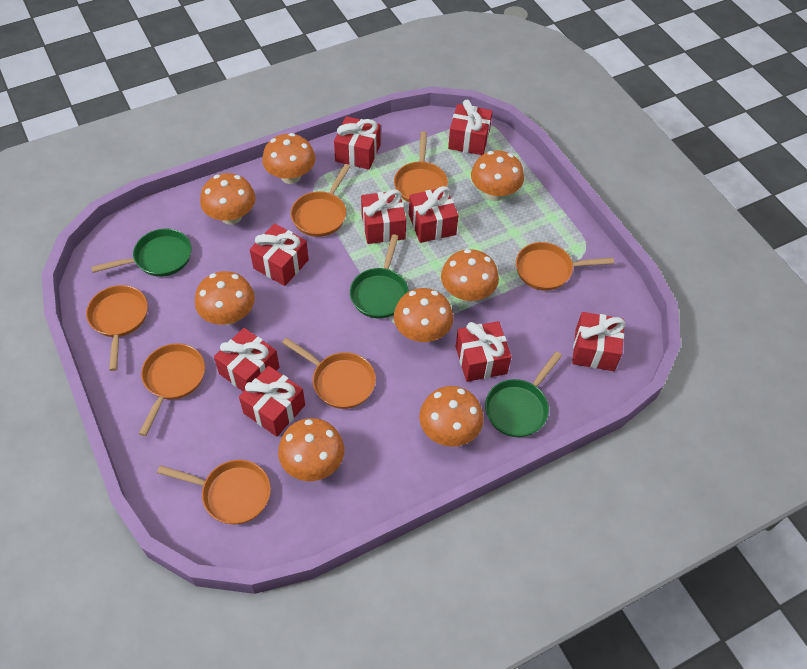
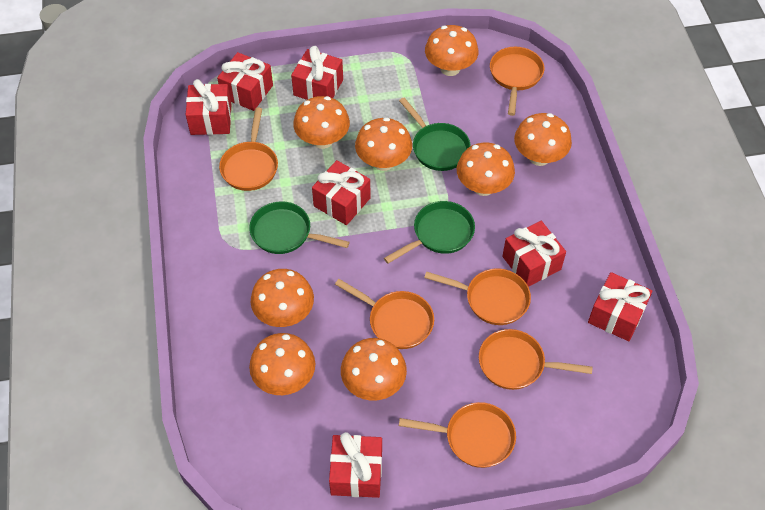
orange pan: [86,285,148,371] [139,343,205,436] [157,460,271,524] [282,337,376,409] [291,164,351,237] [394,132,448,202] [516,242,614,291] = 7 -> [219,107,278,191] [335,279,434,349] [399,402,516,468] [424,268,531,325] [479,329,593,390] [490,47,544,116] = 6
red gift: [214,328,280,392] [239,366,305,437] [250,223,309,286] [334,116,381,169] [361,189,406,244] [409,186,459,243] [448,100,493,155] [455,321,511,382] [572,312,625,371] = 9 -> [186,79,232,135] [217,52,273,111] [291,46,343,100] [312,160,371,225] [329,432,382,498] [502,221,566,287] [588,272,653,341] = 7

